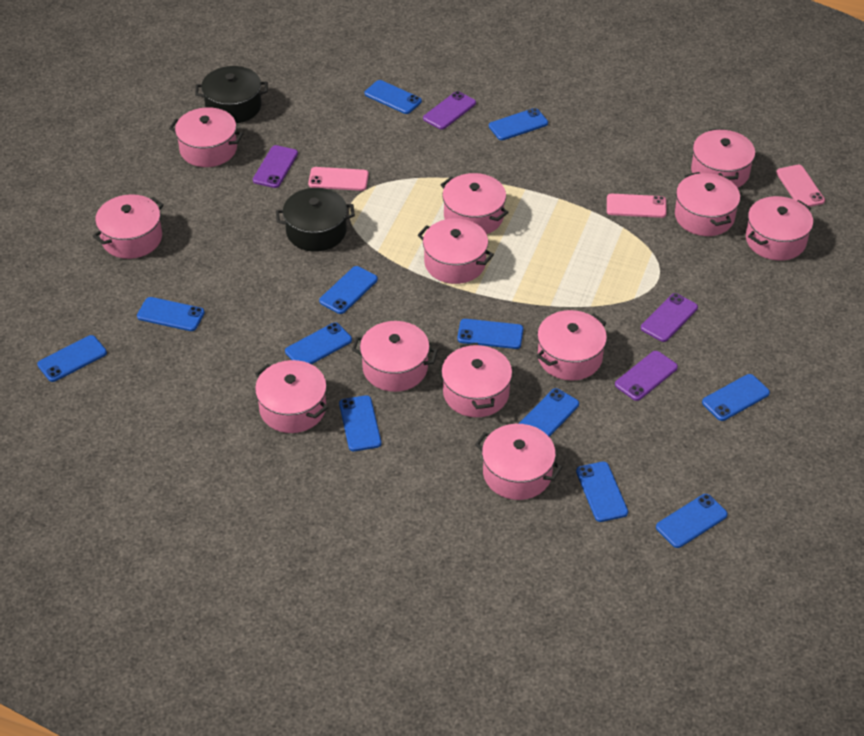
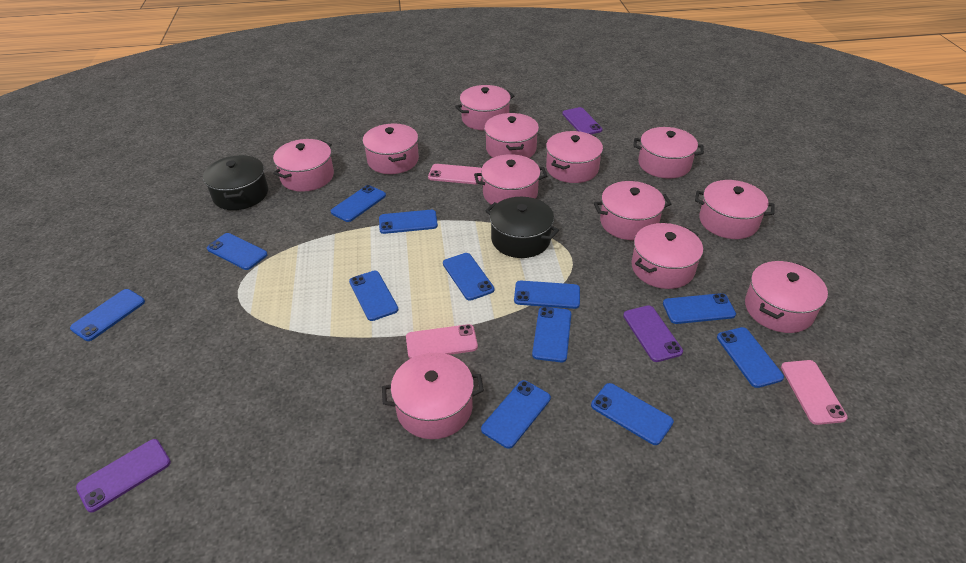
purple phone: [253,145,298,188] [423,91,476,130] [615,351,678,401] [641,293,698,342] = 4 -> [76,439,171,512] [562,107,602,134] [623,305,683,362] = 3

